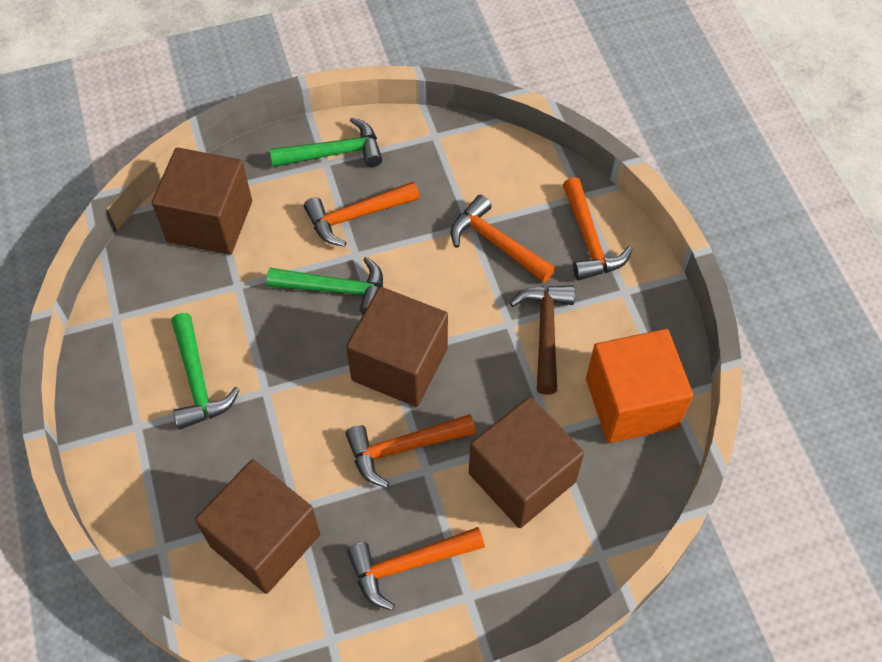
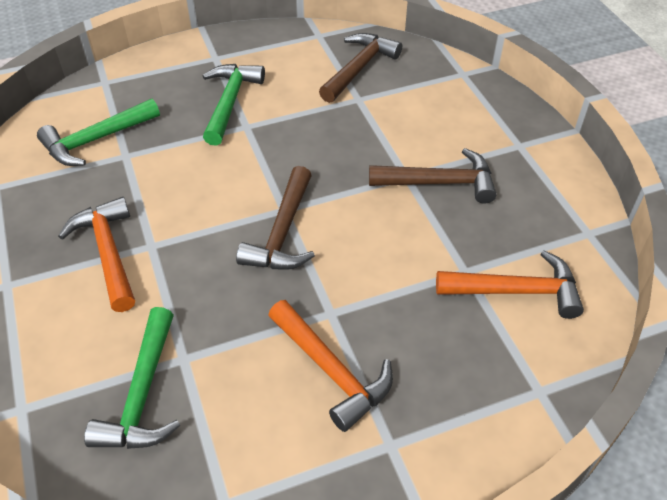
brown cube: [152,147,252,255] [195,459,320,594] [346,287,448,407] [469,397,584,528] = 4 -> none = 0
brown hammer: [510,285,575,395] = 1 -> [236,166,315,270] [319,33,402,103] [369,148,497,204] = 3
orange cube: [586,329,693,443] = 1 -> none = 0
orange hammer: [304,182,420,247] [345,414,476,488] [347,527,485,611] [451,195,555,282] [563,177,632,280] = 5 -> [58,197,135,312] [268,300,393,432] [436,250,584,319] = 3

